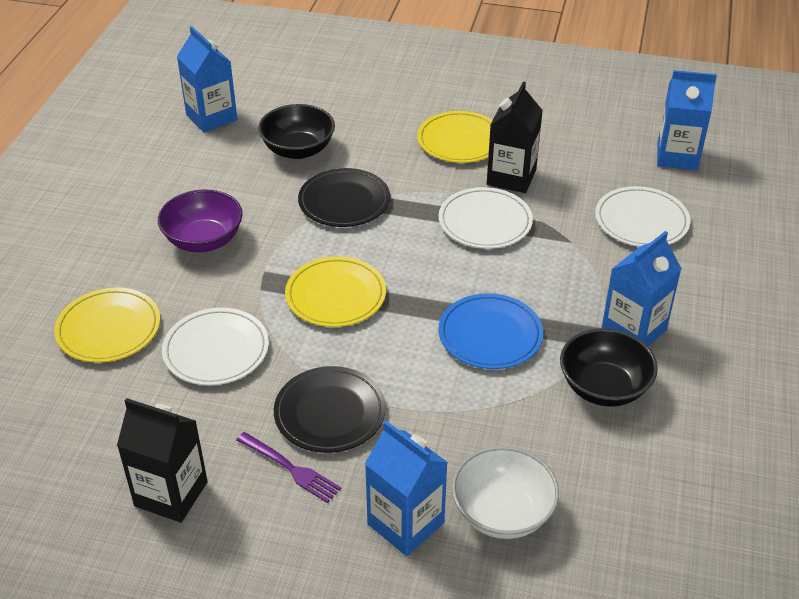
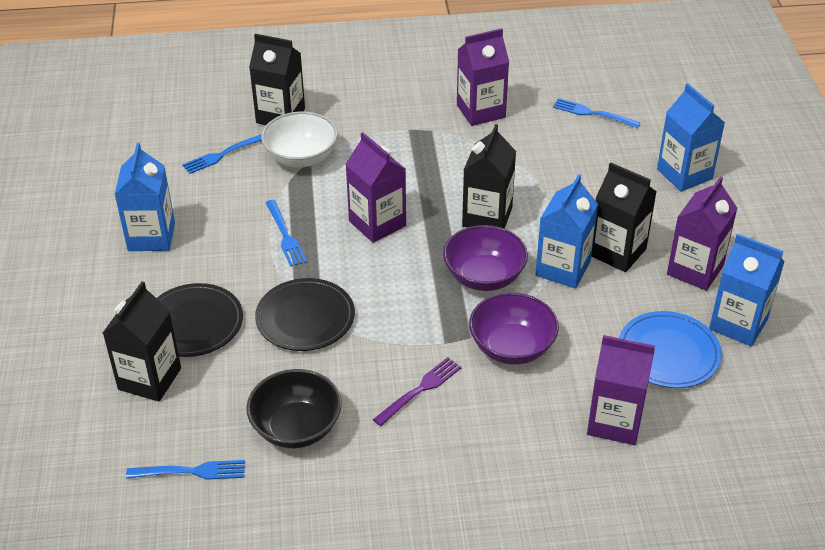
black bowl: [258,104,335,159] [560,328,658,407] = 2 -> [246,369,342,448] = 1
black carton: [117,398,208,523] [487,82,543,193] = 2 -> [103,282,181,402] [249,34,305,125] [462,124,516,229] [591,162,657,272] = 4
blue fork: none = 0 -> [126,460,245,480] [182,134,262,174] [265,200,307,267] [553,98,640,128] = 4
purple bowl: [158,189,243,252] = 1 -> [443,225,528,291] [469,293,559,365] = 2
purple carton: none = 0 -> [345,132,406,243] [457,28,509,126] [587,335,655,445] [667,176,738,291] = 4
white plate: [162,308,269,386] [438,187,533,249] [595,186,691,247] = 3 -> none = 0
yellow plate: [54,288,160,363] [285,256,386,327] [417,111,493,163] = 3 -> none = 0

